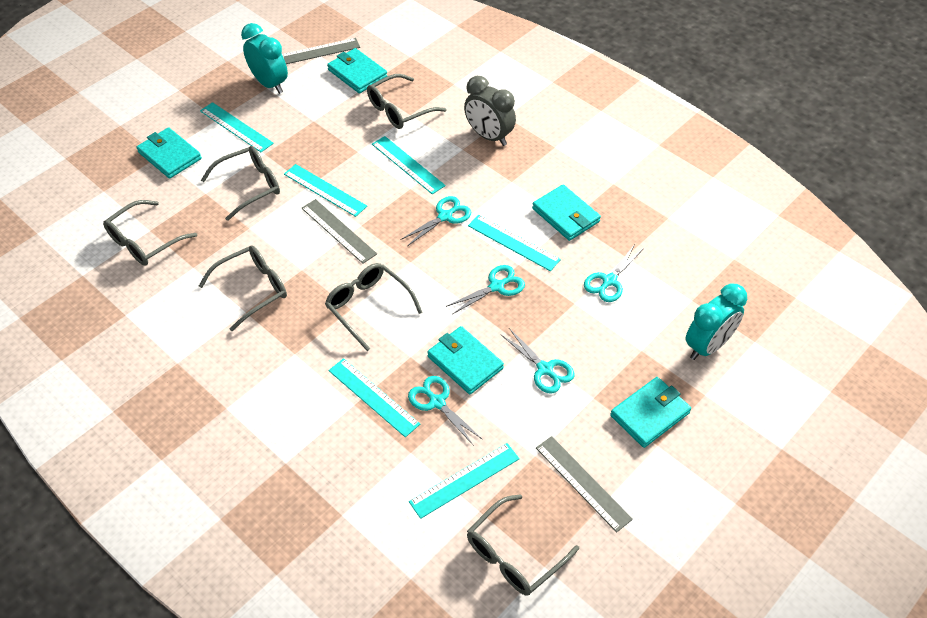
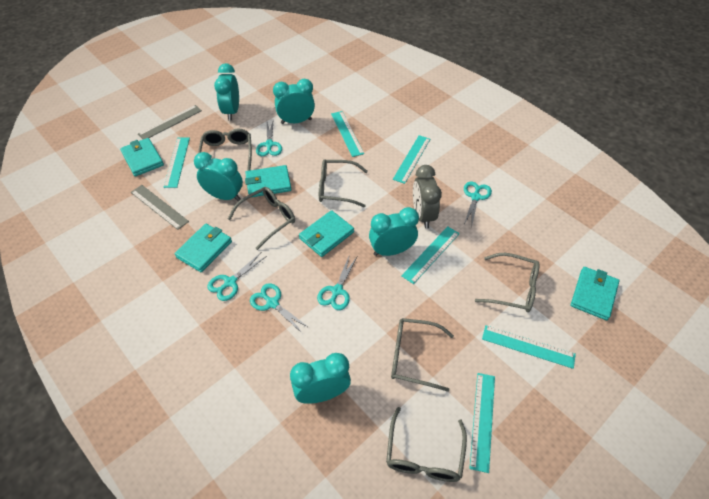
grey ruler: [282,38,360,64] [301,199,377,264] [536,436,633,532] = 3 -> [131,185,189,230] [138,105,202,139] = 2
turquoise clock: [241,23,288,94] [685,284,747,360] = 2 -> [194,152,243,201] [214,63,239,121] [273,79,315,124] [290,353,351,404] [369,207,419,256] = 5

